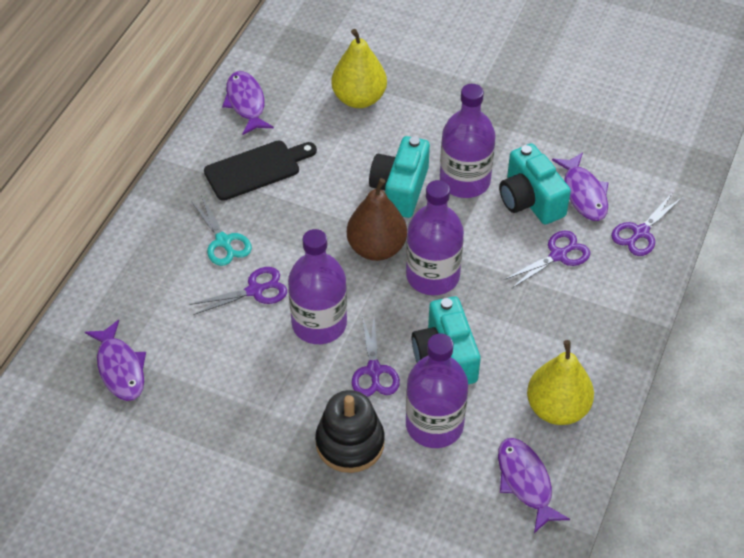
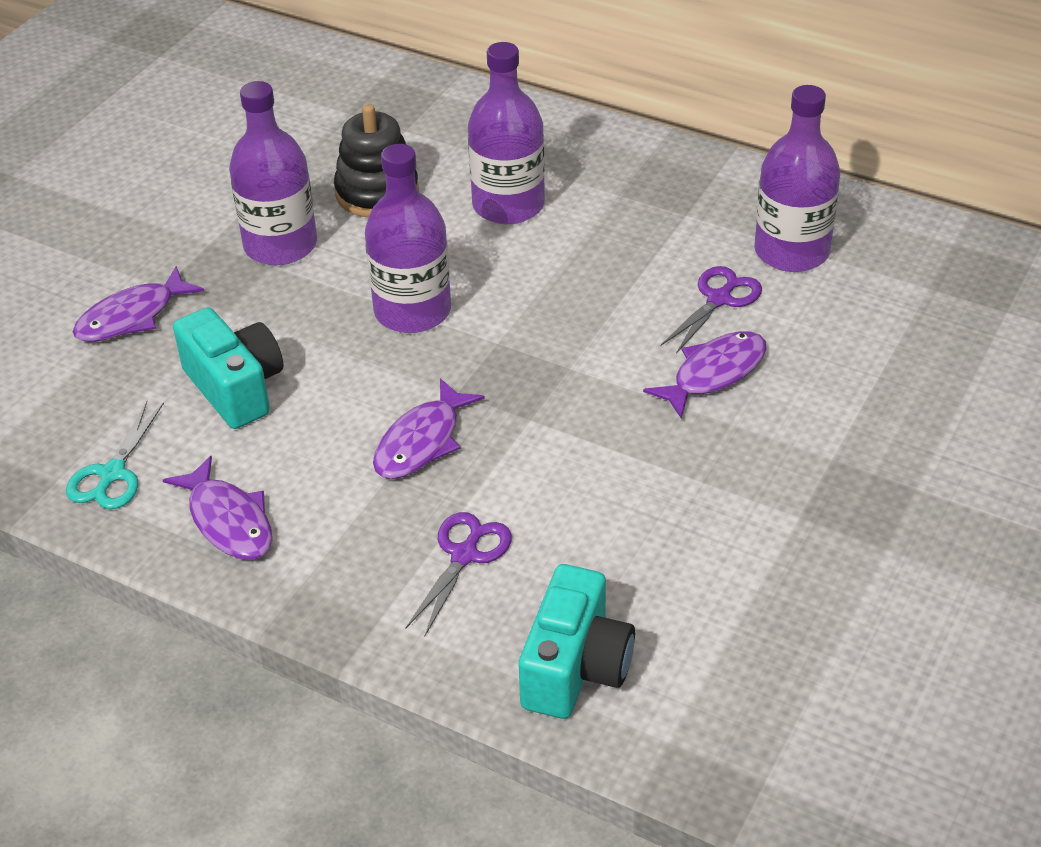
black cutting board: [204,141,317,201] = 1 -> none = 0
brown pear: [347,178,407,261] = 1 -> none = 0
purple scissors: [189,267,287,315] [352,316,400,397] [504,231,590,289] [611,192,683,256] = 4 -> [405,512,512,636] [661,266,762,354] = 2
turquoise camera: [369,136,430,218] [412,296,481,385] [499,143,571,225] = 3 -> [173,307,284,429] [518,564,635,719] = 2
yellow pear: [331,29,387,108] [527,340,594,425] = 2 -> none = 0

